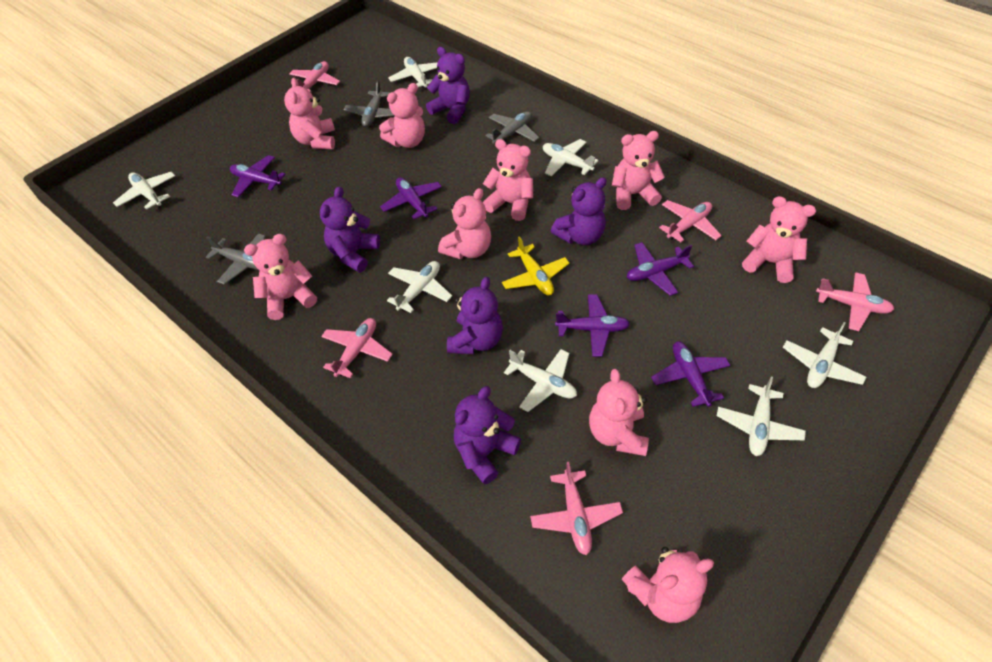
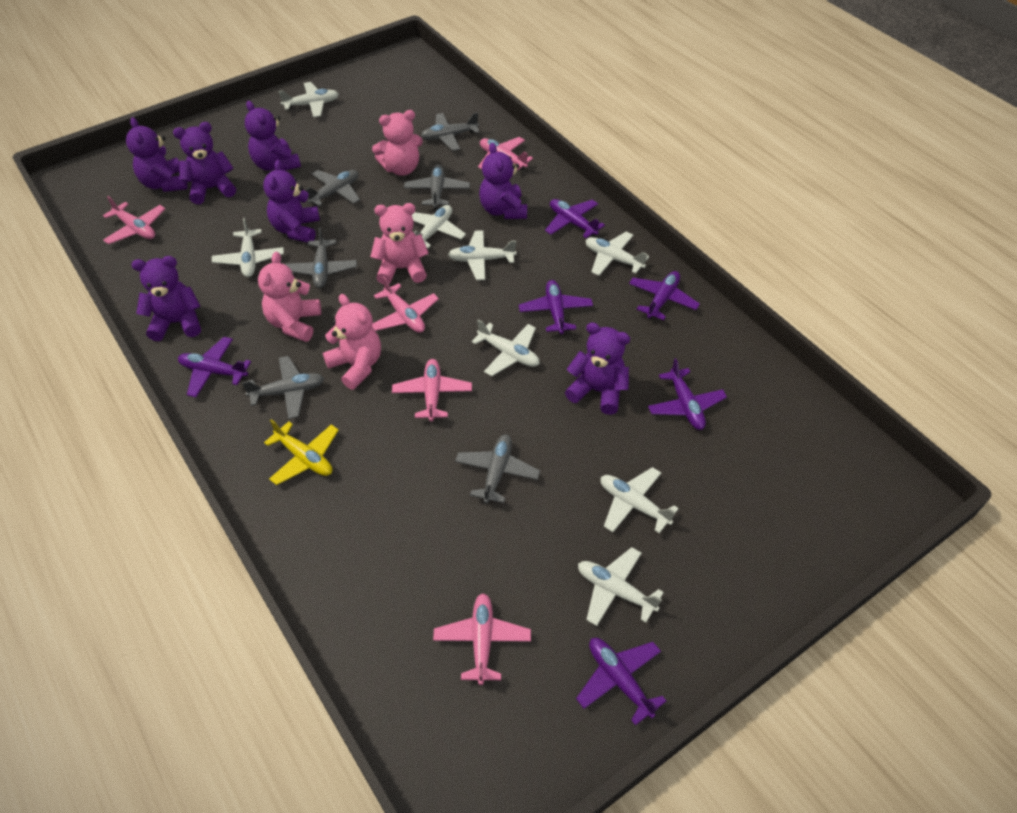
grey plane: [206,233,266,285] [343,80,395,127] [486,111,539,144] = 3 -> [242,356,324,419] [285,227,357,288] [305,170,360,206] [404,164,470,209] [421,112,480,151] [455,434,540,504] = 6
pink teddy bear: [244,234,317,320] [284,78,335,149] [379,83,425,148] [438,188,491,259] [483,139,533,221] [589,369,649,456] [612,131,665,210] [622,547,714,623] [742,196,816,283] = 9 -> [258,252,321,342] [323,294,381,390] [370,203,429,284] [372,110,423,176] = 4
purple plane: [230,155,286,197] [380,177,442,219] [555,294,630,357] [627,242,694,296] [651,341,730,407] = 5 -> [178,337,251,397] [519,280,593,334] [545,199,605,238] [576,638,666,725] [629,271,700,320] [648,358,727,430] = 6
purple teddy bear: [320,187,380,272] [426,47,470,124] [447,277,503,354] [454,386,521,484] [551,177,607,245] = 5 -> [126,117,188,192] [131,256,201,341] [173,122,236,204] [245,101,301,171] [263,160,320,243] [479,143,527,219] [565,322,630,415] = 7
white plane: [113,172,175,210] [387,261,452,313] [388,57,438,90] [504,349,577,412] [543,139,598,176] [717,377,806,456] [783,322,866,388] = 7 -> [212,218,284,277] [278,82,339,117] [412,205,466,249] [448,230,517,280] [471,319,540,376] [578,547,664,626] [585,232,649,276] [601,467,679,533] = 8

